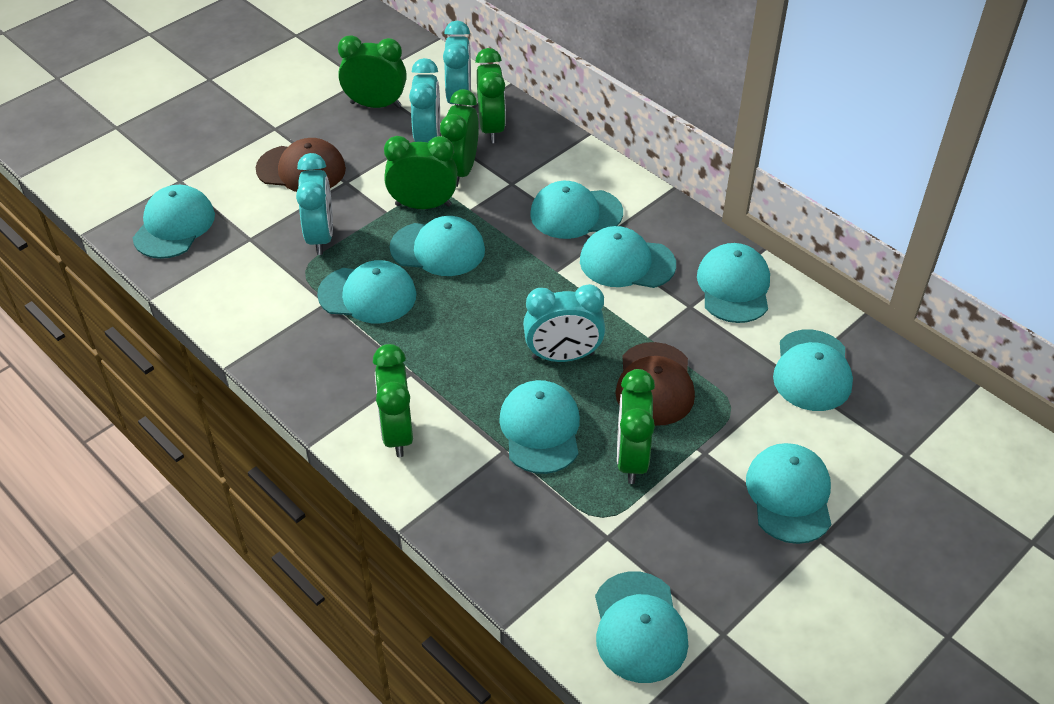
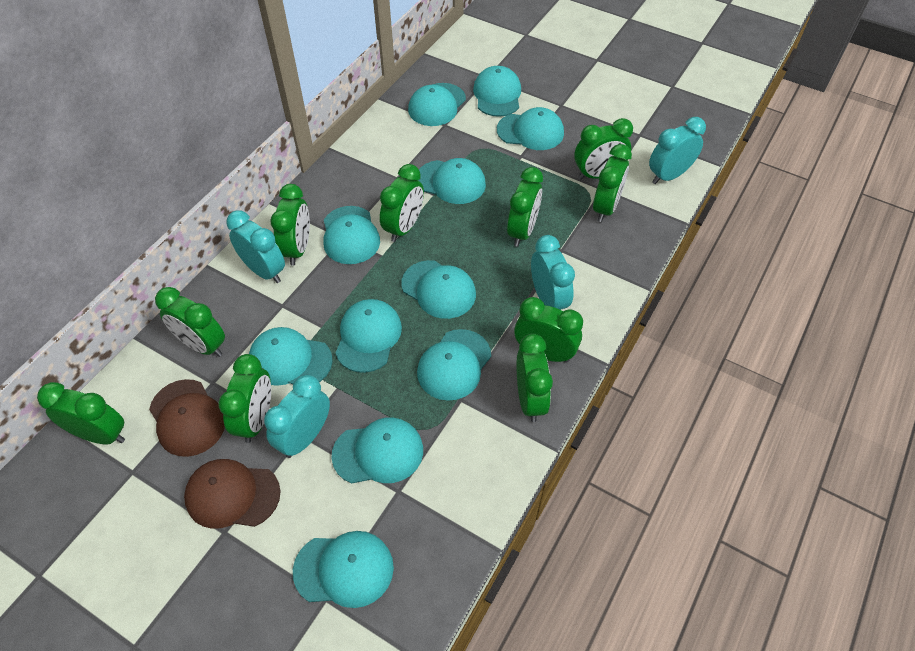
green clock: [338,35,407,108] [373,344,413,457] [384,136,457,209] [440,89,479,187] [475,48,506,143] [617,369,655,484] = 6 -> [37,382,125,445] [155,287,225,357] [219,354,271,443] [270,184,310,266] [380,164,424,242] [507,167,543,247] [514,297,583,363] [517,334,553,422] [574,118,633,180] [593,144,632,222] = 10
turquoise cap: [133,185,215,259] [317,260,416,323] [390,216,485,276] [499,380,580,474] [530,181,623,239] [580,226,676,288] [595,571,688,683] [697,243,770,323] [746,443,831,544] [773,330,853,411] = 10 -> [249,327,333,386] [293,531,394,608] [324,206,380,264] [331,417,423,484] [335,299,402,373] [401,260,476,319] [408,83,466,126] [417,329,491,401] [418,158,486,204] [473,66,521,117] [497,107,564,150] = 11

